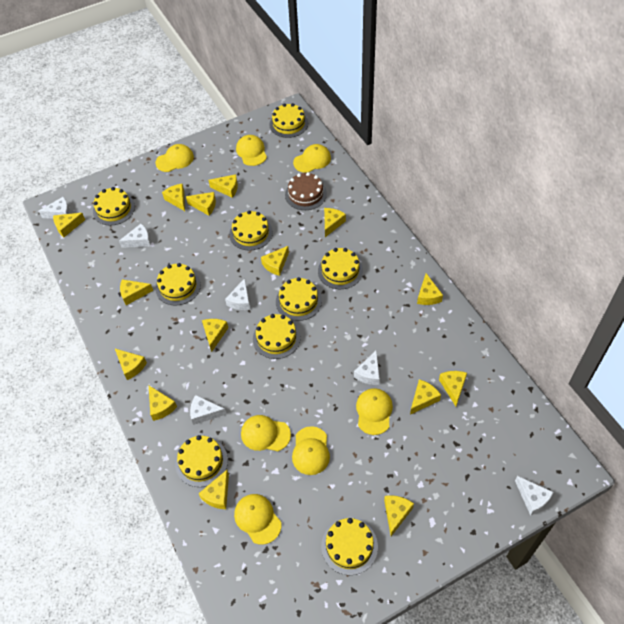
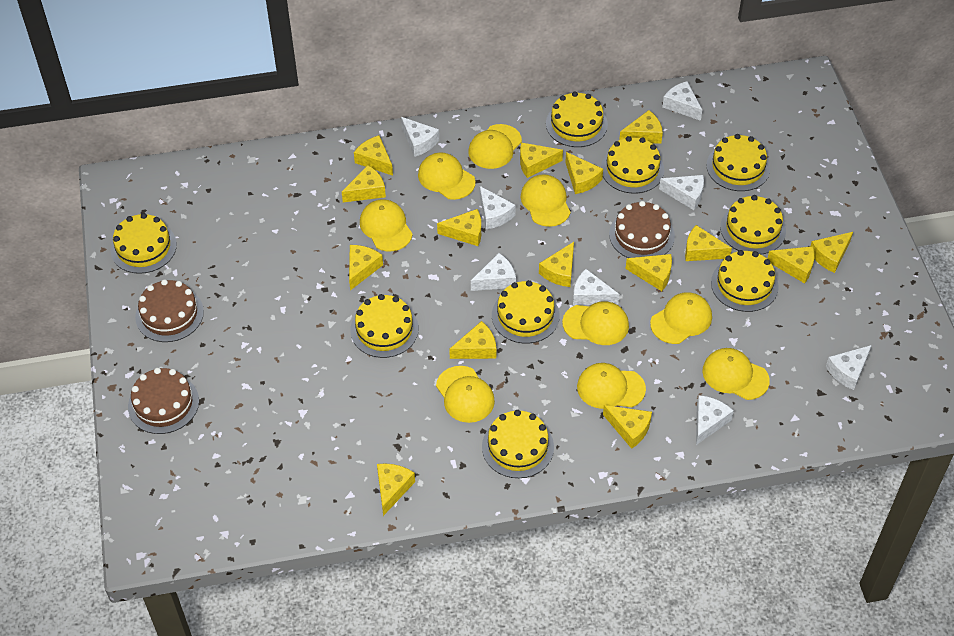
brown cake: [285,172,327,210] = 1 -> [128,368,199,434] [135,279,204,342] [609,201,675,258] = 3
white cheese: [39,197,70,219] [119,224,151,248] [190,395,226,425] [225,278,250,310] [354,350,380,385] [515,476,553,515] = 6 -> [401,117,439,157] [471,253,516,291] [480,186,516,229] [573,269,620,305] [659,175,704,210] [662,81,702,121] [696,395,734,445] [826,345,872,390] = 8
yellow cap: [156,144,194,172] [234,494,281,545] [236,135,267,166] [241,415,291,451] [292,426,330,475] [293,144,331,173] [356,388,393,435] = 7 -> [360,199,413,252] [418,152,475,200] [436,366,495,423] [468,124,522,169] [521,174,571,227] [562,301,629,345] [577,363,646,409] [650,292,712,344] [702,348,770,400] = 9

